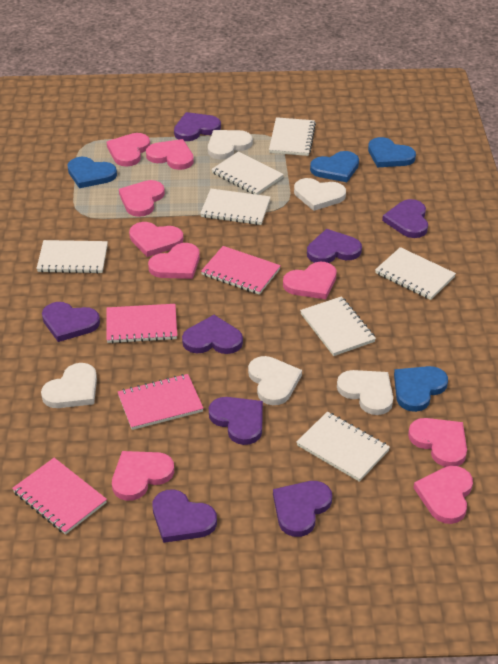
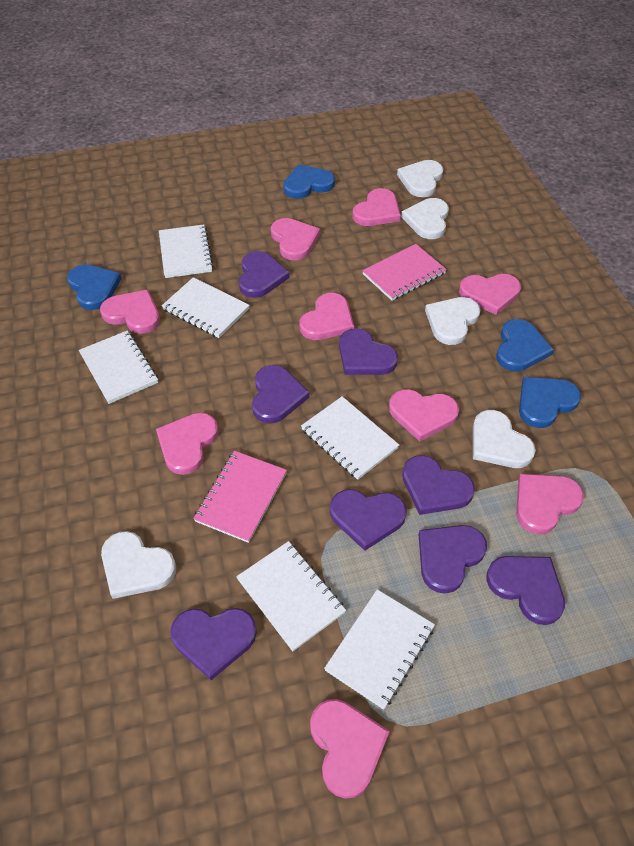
pink notebook: [12,458,107,535] [106,304,177,343] [118,374,204,430] [201,246,281,295] = 4 -> [193,451,287,543] [362,244,447,301] = 2
white notebook: [36,240,108,274] [200,189,270,225] [211,151,284,195] [269,117,316,156] [297,412,390,482] [300,296,376,356] [375,247,456,300] = 7 -> [79,330,158,404] [159,224,214,278] [162,277,250,338] [236,541,346,651] [301,396,399,480] [324,589,435,710] = 6

